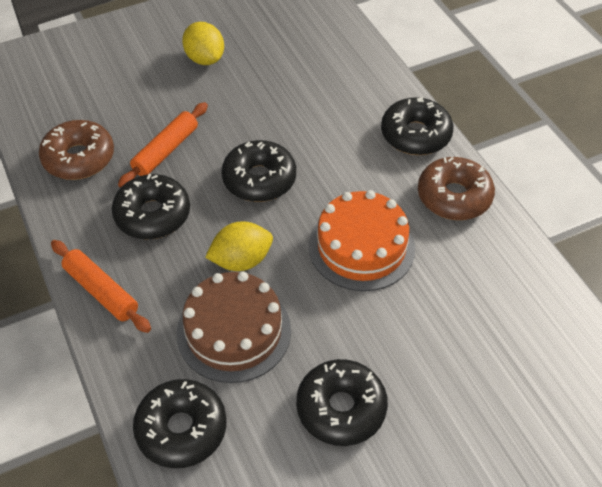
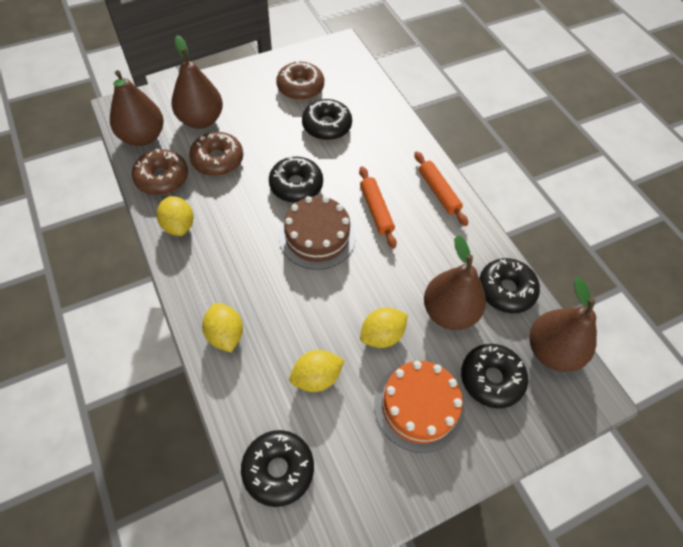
brown donut: [39,120,114,180] [418,157,495,220] = 2 -> [132,148,188,195] [189,132,243,176] [276,61,324,100] = 3
brown pear: none = 0 -> [110,70,164,146] [171,35,223,129] [424,235,486,330] [530,277,597,372] = 4
yellow lemon: [182,22,224,65] [205,221,273,271] = 2 -> [157,196,194,236] [202,303,243,352] [289,350,345,392] [360,308,408,348] = 4

